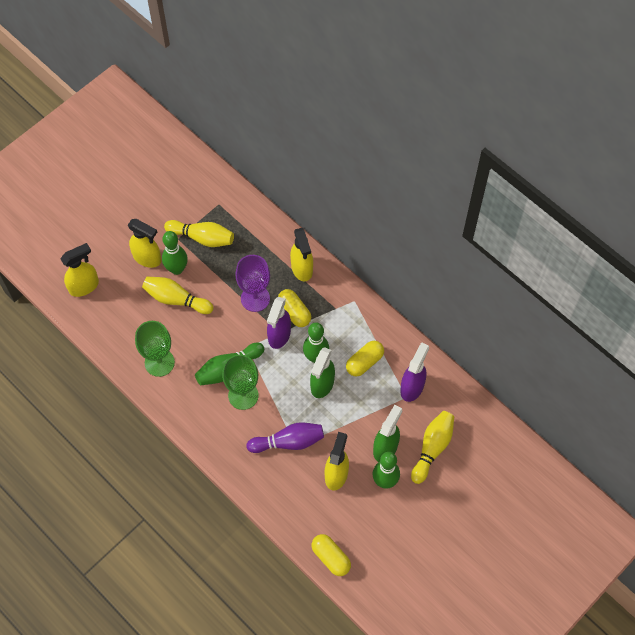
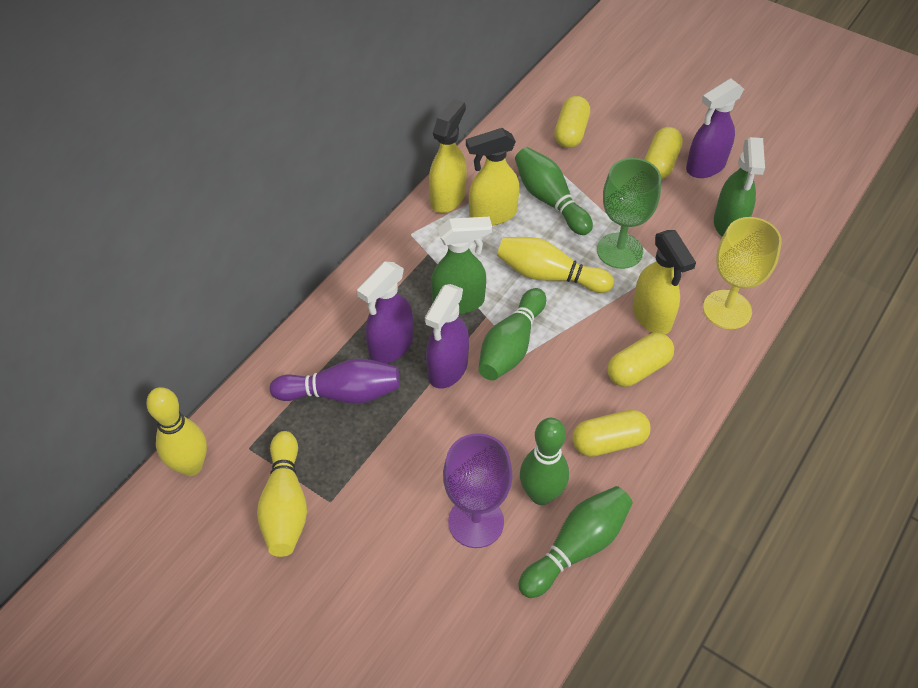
green goblet: [135,321,175,377] [222,354,259,410] = 2 -> [597,158,661,269] = 1
purple spray bottle: [267,297,291,349] [400,342,429,402] = 2 -> [357,262,413,364] [425,284,469,389] [686,78,744,178] = 3
yellow capsule: [278,289,311,327] [311,534,351,576] [346,341,384,377] = 3 -> [554,96,590,148] [572,410,651,457] [607,333,674,387] [644,127,683,180] = 4
yellow goblet: none = 0 -> [703,217,782,329] = 1
yellow spray bottle: [60,243,99,297] [128,219,161,268] [290,228,313,281] [325,432,349,491] = 4 -> [429,99,467,213] [466,128,520,226] [633,230,696,335] = 3

